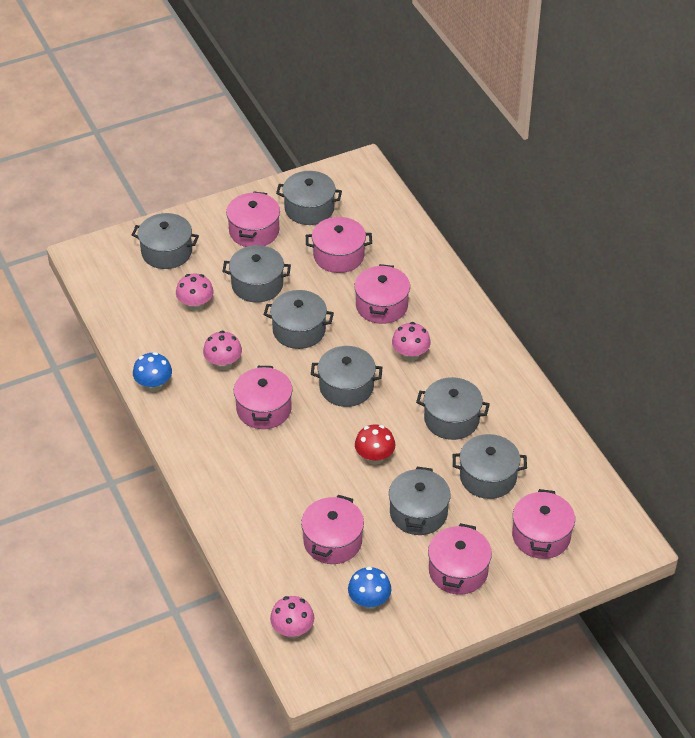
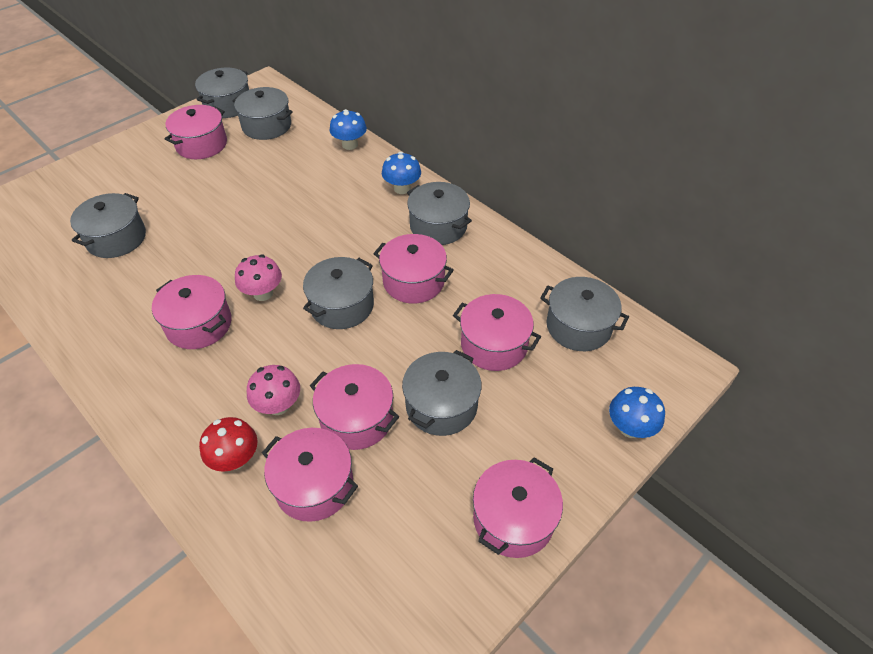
blue mushroom: [133,352,172,392] [348,567,391,610] = 2 -> [330,109,367,150] [382,152,421,194] [609,387,665,438] = 3
grey pot: [132,213,199,269] [222,245,291,303] [264,290,334,349] [276,171,342,225] [311,346,382,407] [389,467,451,535] [416,377,490,440] [453,434,527,499] = 8 -> [70,193,146,258] [195,68,249,118] [233,87,293,140] [303,257,374,329] [402,350,481,436] [407,182,472,245] [540,277,629,351] = 7
pink mushroom: [176,273,214,311] [203,331,242,370] [270,596,314,639] [392,322,431,361] = 4 -> [235,254,282,301] [247,365,300,415] = 2

